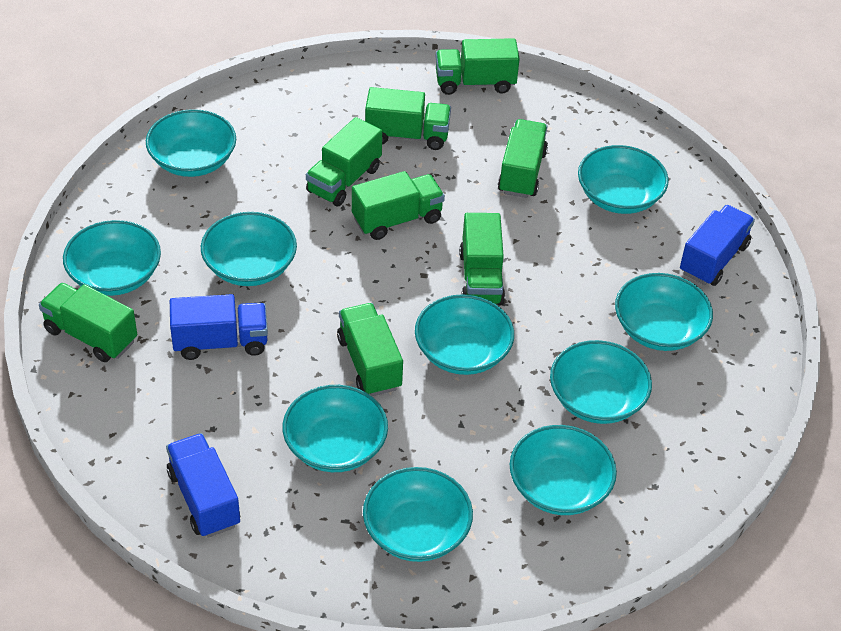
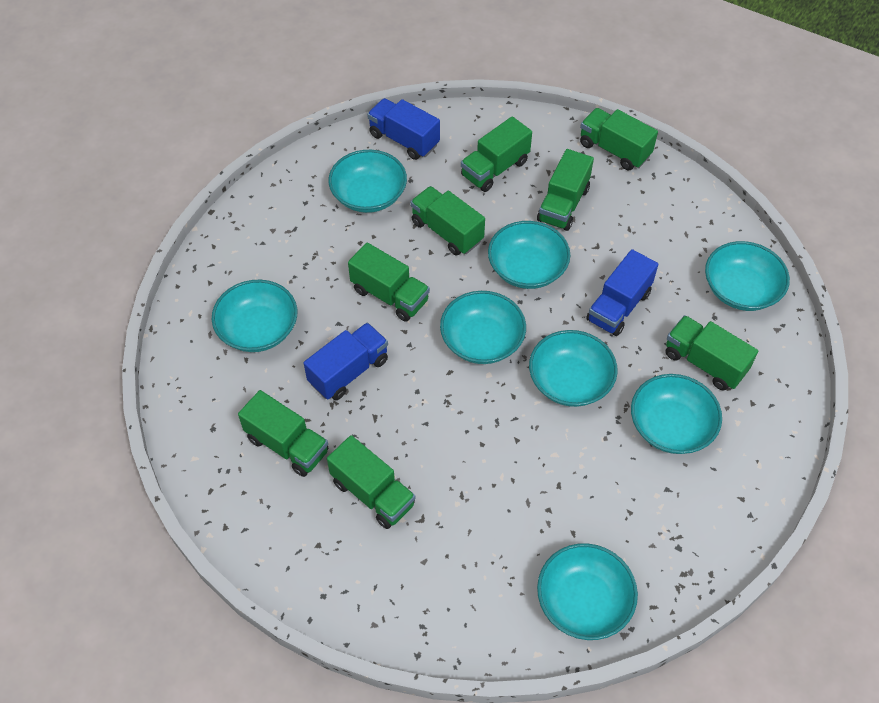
turquoise bowl: [63,220,161,296] [146,109,236,177] [201,212,297,286] [283,385,388,472] [363,467,473,562] [415,294,514,375] [510,425,617,515] [550,340,652,424] [578,145,669,214] [615,273,713,351] = 10 -> [212,280,297,352] [329,150,407,213] [440,291,526,364] [488,221,570,289] [529,330,618,407] [537,543,638,640] [631,374,722,454] [705,241,790,311] = 8

